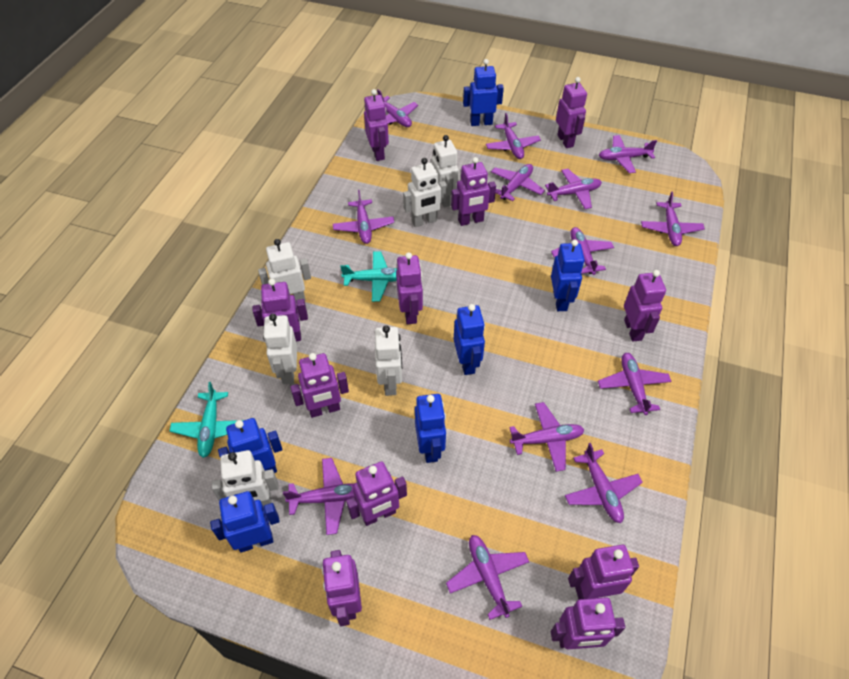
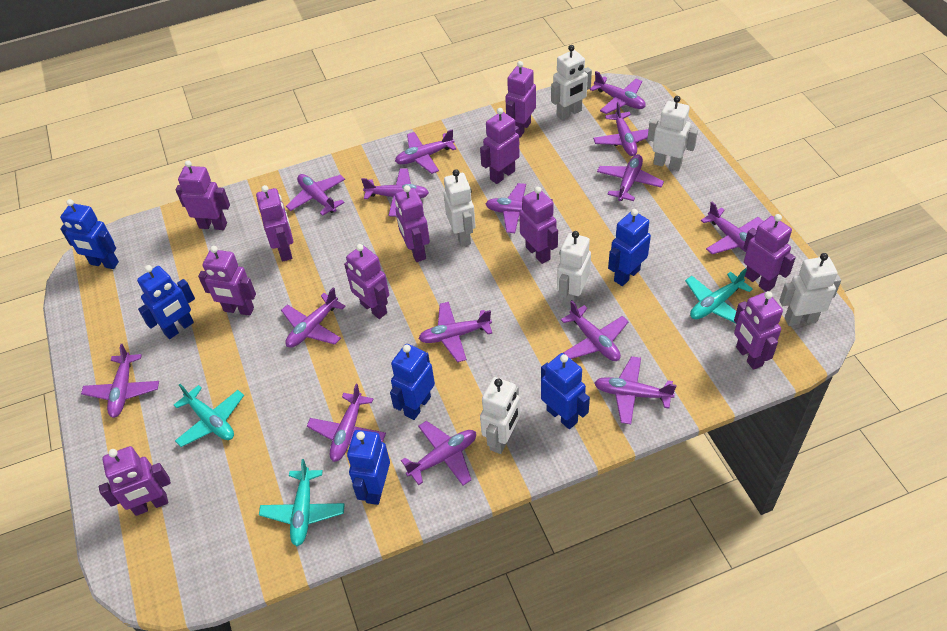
purple plane: [283,458,354,535] [333,190,394,244] [377,89,418,127] [446,535,529,620] [486,113,541,159] [491,164,545,201] [509,402,584,472] [545,169,602,209] [551,227,614,275] [565,443,643,523] [598,353,672,415] [599,135,657,173] [641,192,705,246] = 13 -> [81,344,159,418] [281,287,345,348] [286,174,345,216] [307,384,386,462] [361,168,429,217] [395,129,457,174] [401,421,476,485] [418,302,492,362] [485,183,553,233] [561,300,628,361] [589,71,646,114] [593,102,649,156] [594,356,677,424] [597,154,664,201] [701,202,764,254] = 15
turquoise plane: [170,382,244,458] [340,251,397,302] = 2 -> [174,384,244,447] [259,459,345,546] [685,268,753,323] = 3

